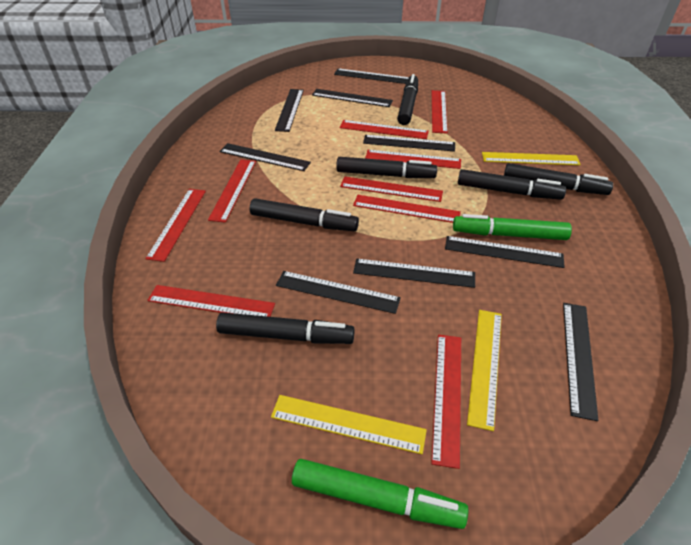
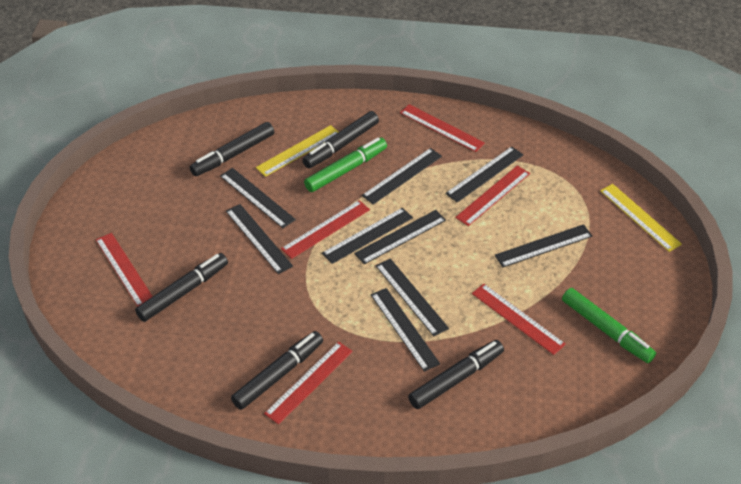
black marker: [216,312,355,344] [250,198,359,231] [336,157,437,178] [397,74,418,125] [458,169,566,200] [504,163,613,195] = 6 -> [135,253,228,322] [190,122,274,176] [231,331,323,410] [302,111,379,168] [408,340,504,409] = 5
red ruler: [145,189,206,262] [147,285,275,317] [208,159,256,223] [340,120,429,139] [340,176,443,202] [353,195,461,223] [365,150,461,169] [431,335,461,469] [432,90,448,134] = 9 -> [96,233,153,307] [264,342,353,424] [281,200,370,259] [400,104,485,152] [455,165,530,226] [472,284,566,355] = 6
yellow ruler: [271,395,427,454] [467,310,502,431] [482,152,581,165] = 3 -> [256,125,339,177] [600,184,682,252] = 2

